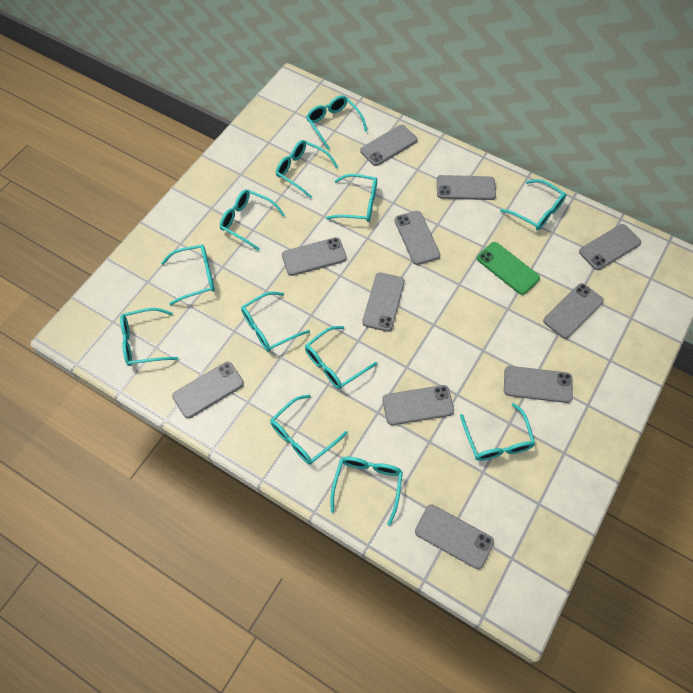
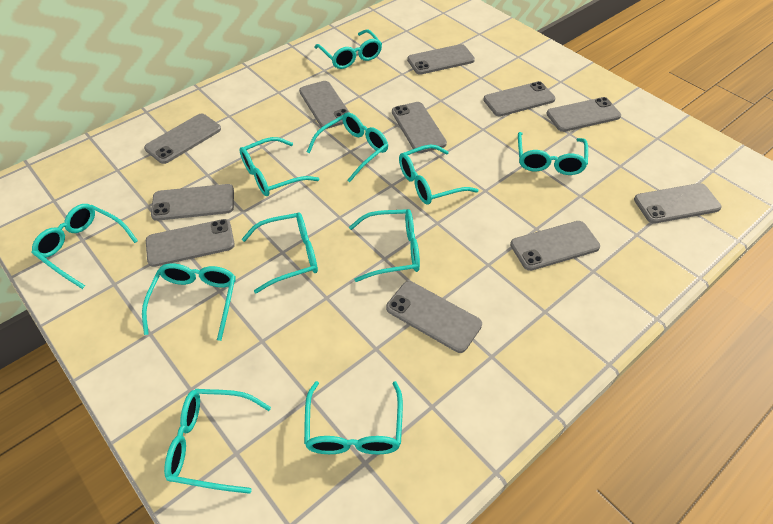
green phone: [477,242,540,295] = 1 -> none = 0
turquoise glasses: [120,308,178,366] [161,245,215,306] [220,189,285,251] [241,292,310,352] [270,394,348,465] [276,140,338,198] [305,326,377,389] [306,95,367,150] [326,174,377,222] [330,457,403,526] [460,403,535,461] [500,179,566,231] = 12 -> [32,204,138,289] [142,263,236,341] [164,389,271,494] [239,137,319,196] [242,212,318,294] [304,381,403,455] [307,112,388,182] [314,29,382,69] [349,209,420,282] [399,144,478,205] [518,132,588,175] = 11

